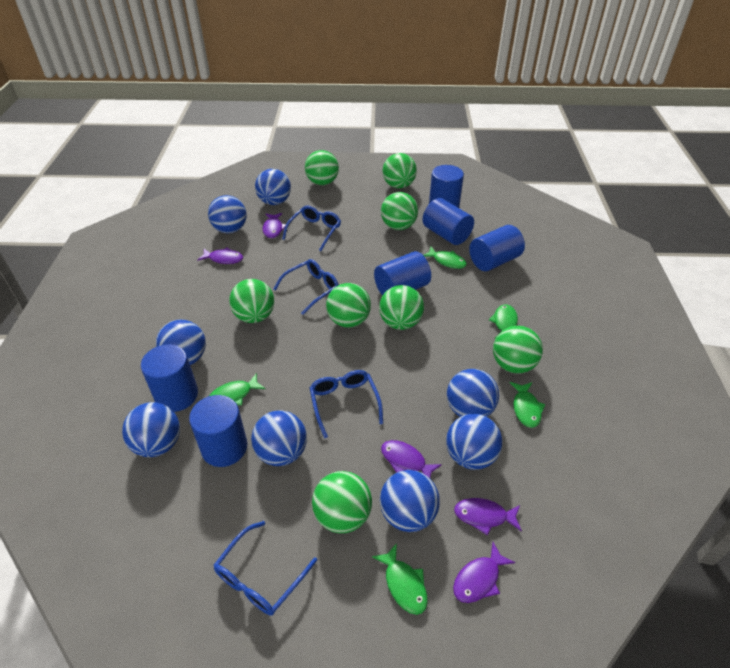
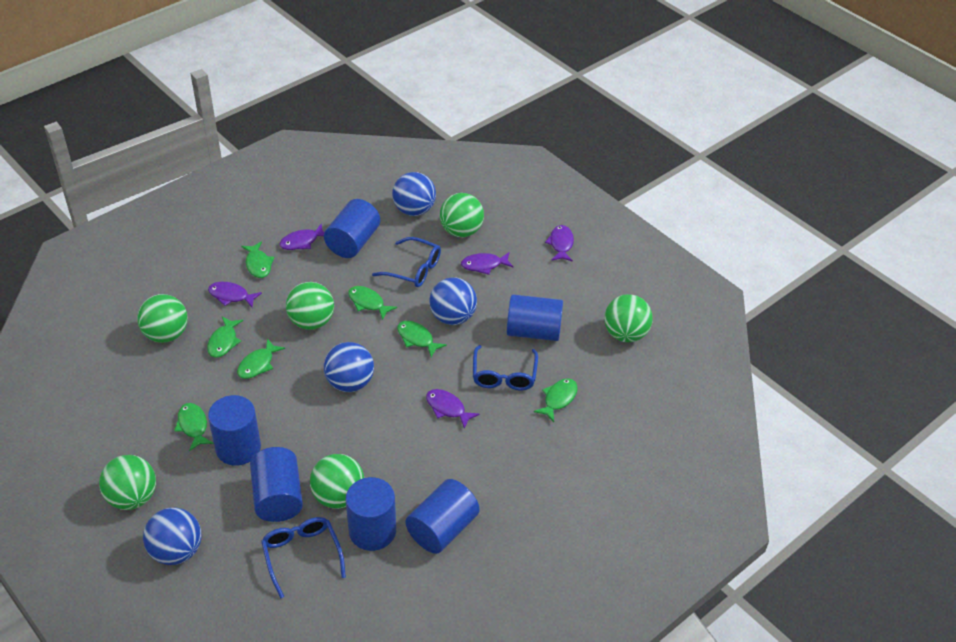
blue ball: [122,402,180,457] [156,319,206,365] [208,195,247,234] [251,410,307,466] [255,169,291,205] [380,470,440,532] [446,414,502,470] [447,369,499,417] = 8 -> [143,508,201,565] [324,342,374,392] [392,172,436,216] [429,278,477,325] = 4
blue glasses: [214,521,317,616] [274,259,339,315] [282,206,341,251] [310,370,383,438] = 4 -> [261,517,346,599] [372,237,441,287] [473,345,538,390] = 3
green ball: [229,279,274,323] [305,150,339,185] [312,471,372,533] [326,283,371,328] [379,285,424,330] [381,192,418,230] [383,153,417,188] [493,326,543,374] = 8 -> [99,455,156,510] [137,294,188,343] [286,282,334,330] [310,454,364,509] [440,193,484,237] [604,294,653,342] = 6
green fish: [209,373,265,405] [372,543,428,615] [423,247,467,269] [489,304,518,339] [510,382,545,428] = 5 -> [174,403,214,451] [207,317,243,358] [237,338,285,379] [241,241,274,278] [348,286,397,320] [397,321,447,357] [534,378,578,422] = 7

